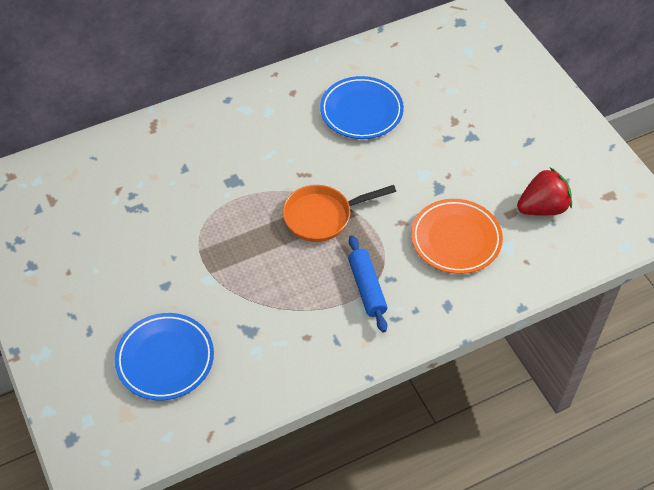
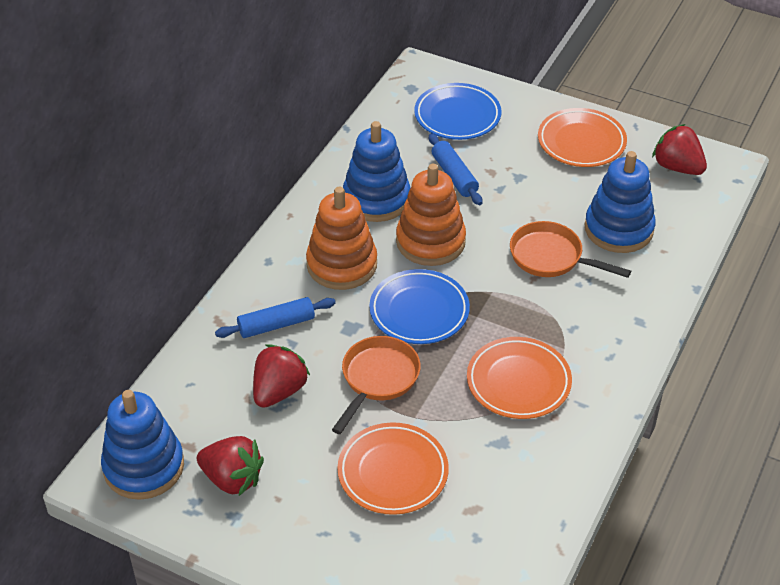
blue rolling pin: [348,235,387,333] = 1 -> [215,297,336,338] [429,133,483,205] = 2
blue stacking toy: none = 0 -> [101,390,184,500] [343,121,410,222] [585,151,656,253] = 3
orange pan: [283,185,396,242] = 1 -> [332,336,421,434] [510,221,631,278] = 2
orange plate: [411,199,503,274] = 1 -> [338,422,449,515] [467,337,572,419] [538,108,627,167] = 3
orange stacking toy: none = 0 -> [306,187,377,290] [396,164,466,266] = 2
red strawberry: [517,167,572,216] = 1 -> [197,436,264,496] [253,344,310,408] [652,124,707,175] = 3

